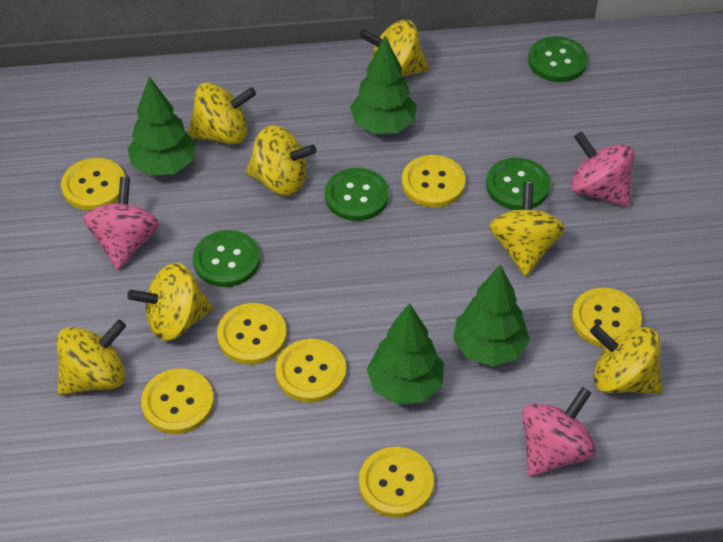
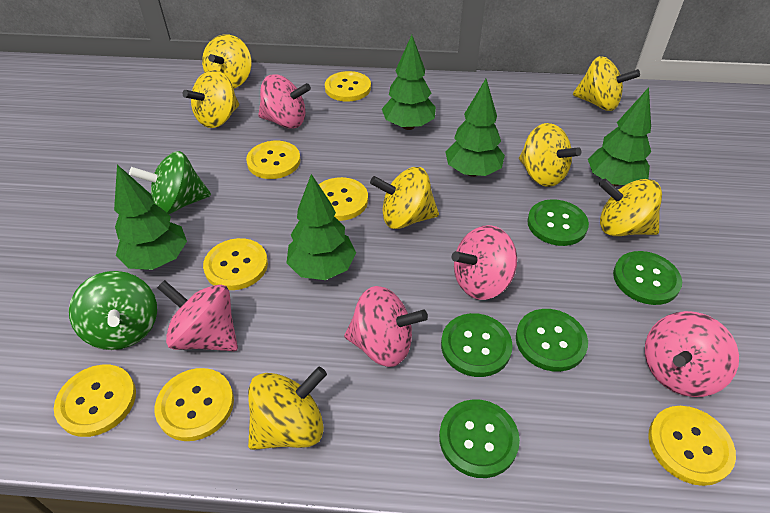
green button: [193,230,260,287] [325,168,389,221] [486,157,550,210] [528,36,588,82] = 4 -> [439,399,520,478] [441,313,513,377] [516,309,588,372] [527,199,589,246] [613,251,682,305] = 5
green spinning top: none = 0 -> [69,271,157,350] [129,151,211,214] = 2
green tree: [128,77,196,176] [350,36,417,134] [367,303,444,404] [453,264,530,366] = 4 -> [114,165,187,270] [287,174,356,280] [382,35,436,130] [445,79,505,177] [588,87,651,186] = 5
pink spinning top: [83,177,160,270] [522,387,596,477] [571,131,635,207] = 3 -> [157,280,238,351] [258,74,311,129] [344,286,428,367] [452,225,517,300] [645,311,739,397] = 5

